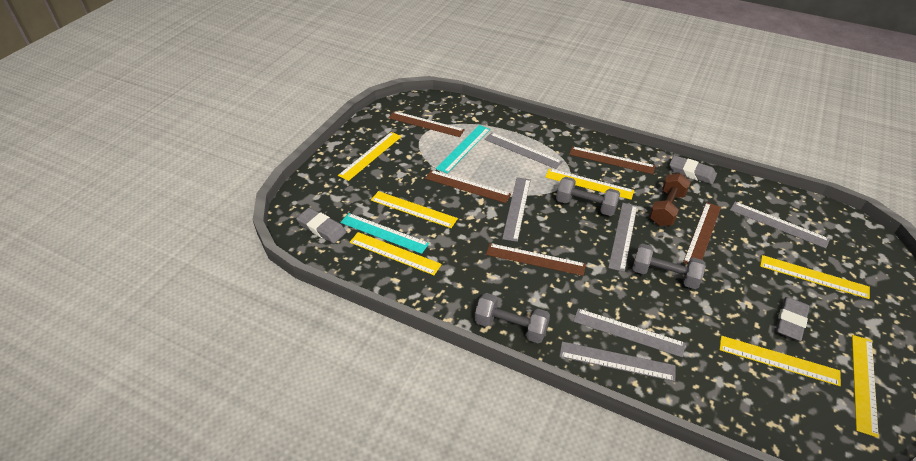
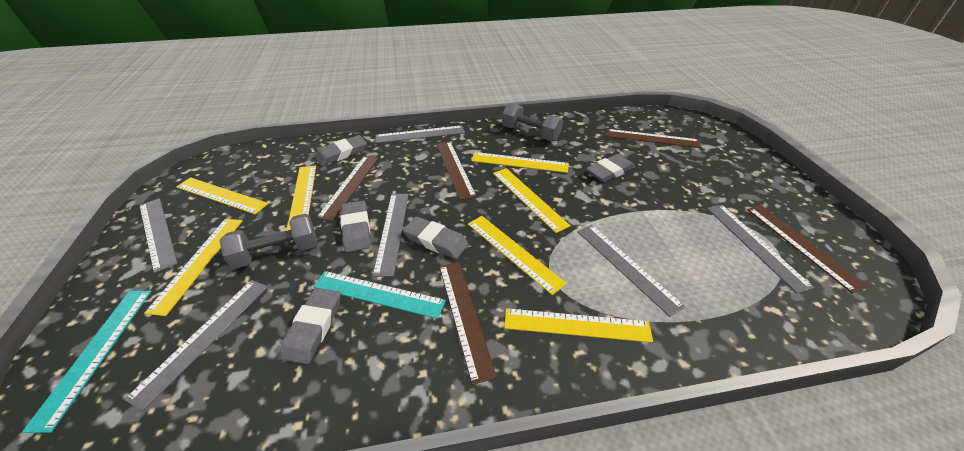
brown dumbbell: [649,173,691,226] = 1 -> none = 0
grey dumbbell: [475,293,550,343] [556,177,620,216] [632,244,706,289] = 3 -> [219,214,317,269] [502,103,563,141] = 2
grey eraser: [296,208,346,243] [669,155,717,185] [776,297,810,341] = 3 -> [280,288,341,364] [315,135,367,166] [341,201,371,252] [403,216,469,259] [586,154,635,183] = 5

